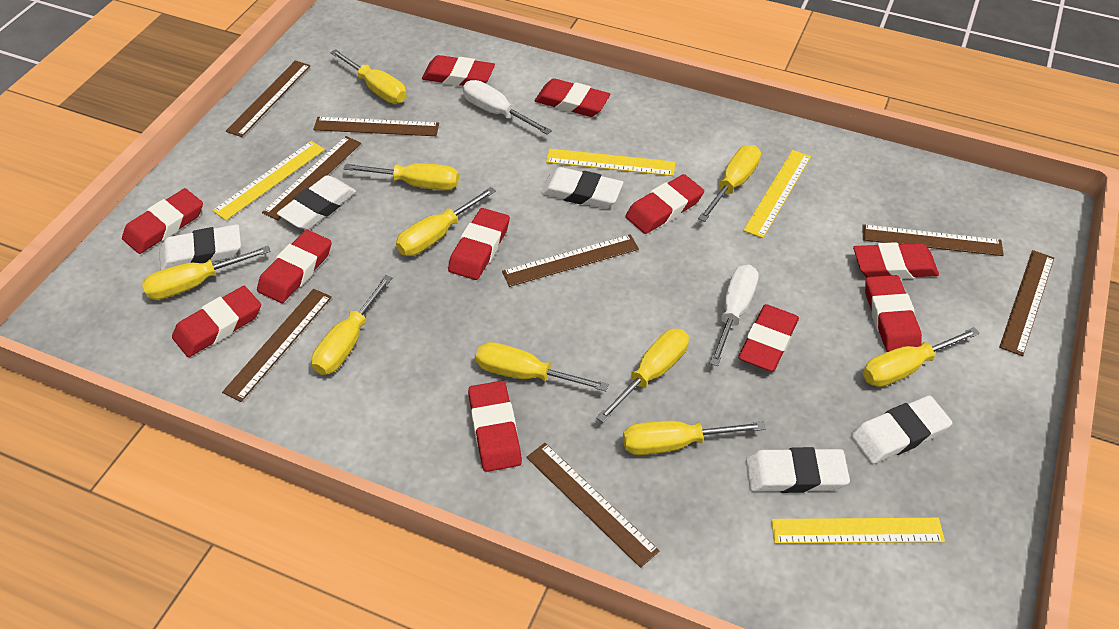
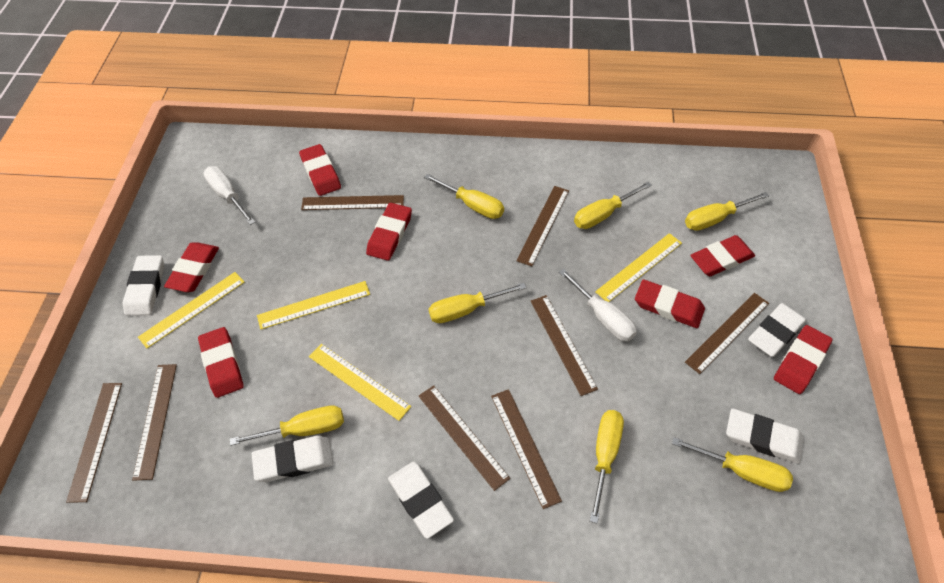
red eraser: [122,188,203,254] [172,286,261,357] [257,230,331,303] [422,55,495,86] [448,208,510,280] [468,381,522,472] [535,78,610,117] [625,174,704,234] [738,304,799,371] [853,242,939,279] [865,275,922,352] = 11 -> [164,242,219,292] [198,327,244,398] [299,144,341,196] [366,203,412,261] [635,279,705,328] [690,235,755,276] [774,325,832,394] = 7
yellow screwdriver: [142,246,271,300] [311,275,392,375] [330,49,407,103] [344,163,459,191] [396,187,496,256] [476,342,609,391] [596,329,689,423] [623,421,765,455] [698,145,761,222] [863,327,980,387] = 10 -> [230,406,344,446] [424,174,504,219] [429,283,527,323] [574,182,652,229] [590,410,624,523] [672,437,793,492] [685,192,769,231] = 7

